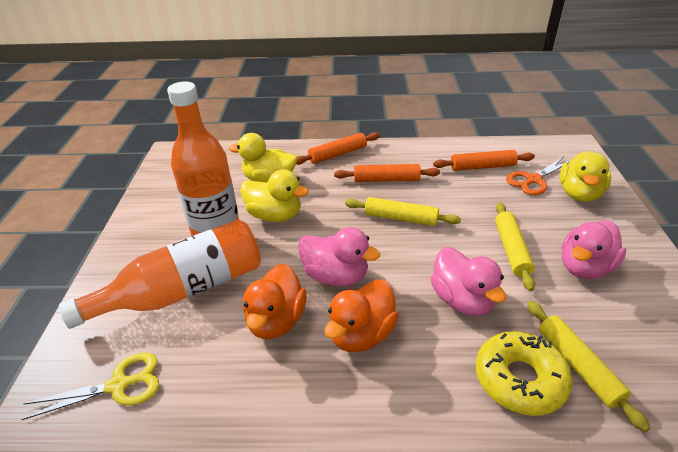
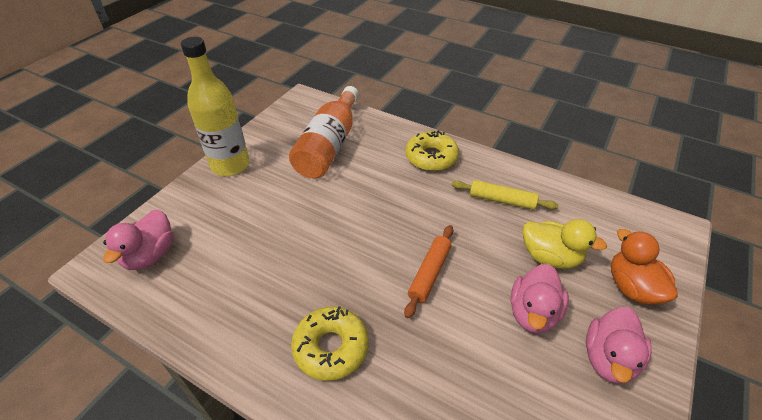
orange bottle: [59,219,261,329] [167,82,239,236] = 2 -> [289,86,359,178] = 1
orange duck: [243,264,307,339] [325,279,399,352] = 2 -> [611,229,678,305] = 1
orange rolling pin: [296,132,380,165] [334,164,440,182] [433,150,535,171] = 3 -> [404,225,453,318] = 1
orange scissors: [506,157,570,195] = 1 -> none = 0
yellow bottle: none = 0 -> [181,37,250,176] = 1
yellow donut: [476,331,572,416] = 1 -> [291,306,368,381] [406,130,459,171] = 2
yellow duck: [229,133,297,182] [240,169,309,222] [560,151,611,202] = 3 -> [523,219,607,269] = 1
yellow rolling pin: [345,197,461,226] [495,202,535,291] [527,301,650,432] = 3 -> [451,180,558,210] = 1
yellow scissors: [22,353,159,420] = 1 -> none = 0

